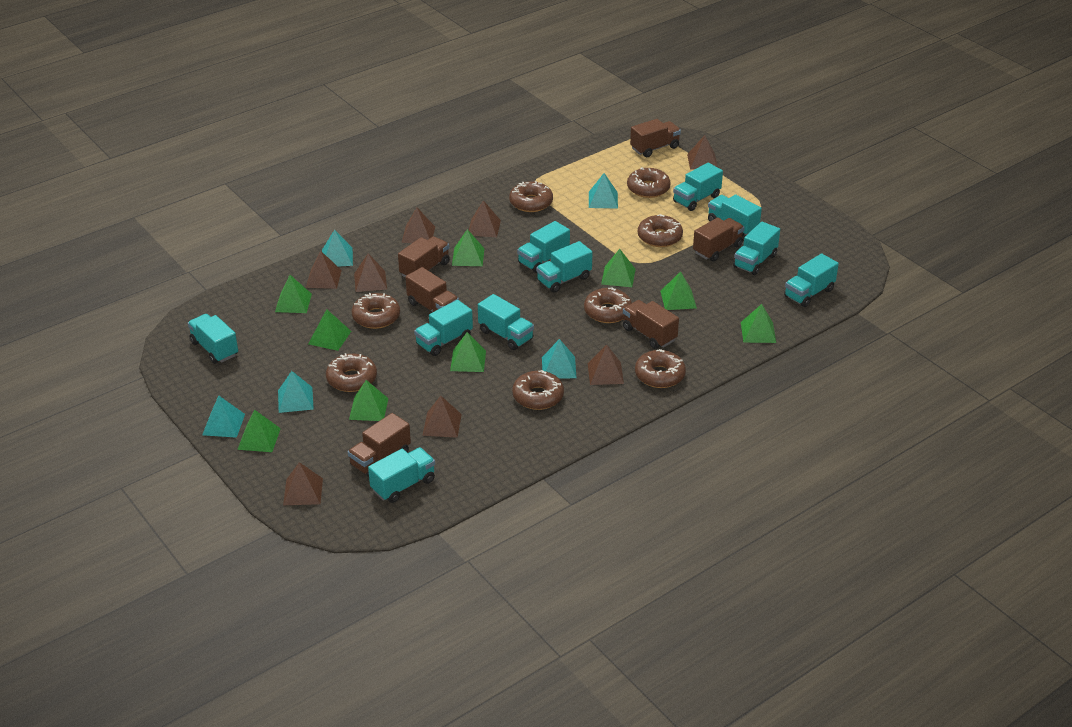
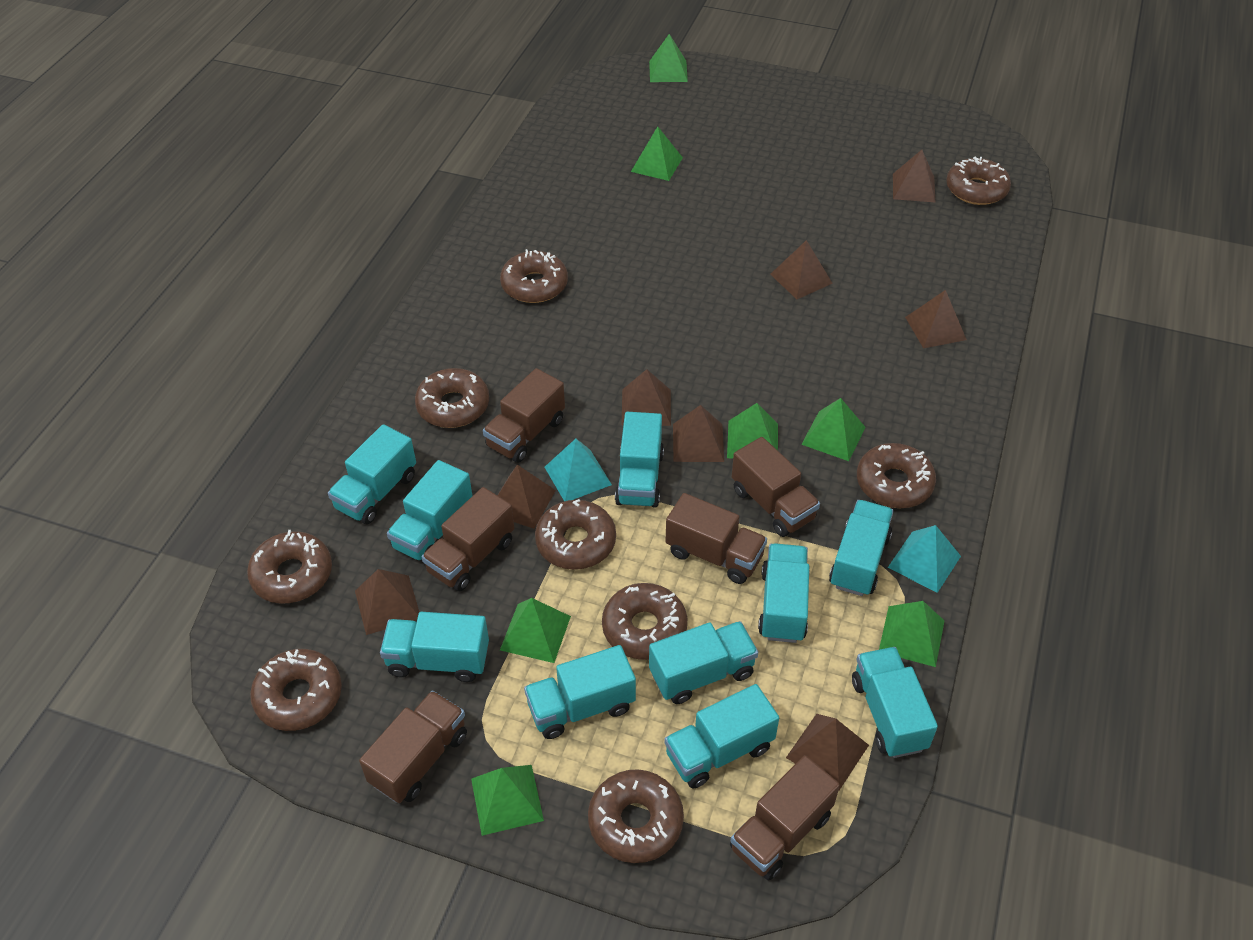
brown donut: [326,353,377,392] [352,293,400,329] [509,181,553,212] [512,370,564,410] [584,287,632,323] [627,167,671,198] [635,349,686,388] [638,214,683,247] = 8 -> [247,530,332,604] [250,649,342,731] [415,368,489,428] [500,249,568,303] [535,499,616,570] [588,769,684,863] [602,583,687,660] [857,443,936,508] [946,157,1011,205] = 9
green pyramid: [237,410,281,452] [275,275,312,313] [308,309,351,351] [349,380,388,421] [450,332,486,372] [452,229,485,266] [601,249,636,287] [660,271,697,310] [741,304,776,343] = 9 -> [471,765,544,836] [500,598,571,663] [631,126,683,181] [649,34,688,82] [727,403,778,459] [801,398,866,461] [879,601,944,667] = 7
turquoise pyramid: [202,396,245,438] [278,371,314,413] [322,230,353,267] [542,339,577,379] [589,173,618,208] = 5 -> [545,439,612,501] [888,525,961,593] = 2

